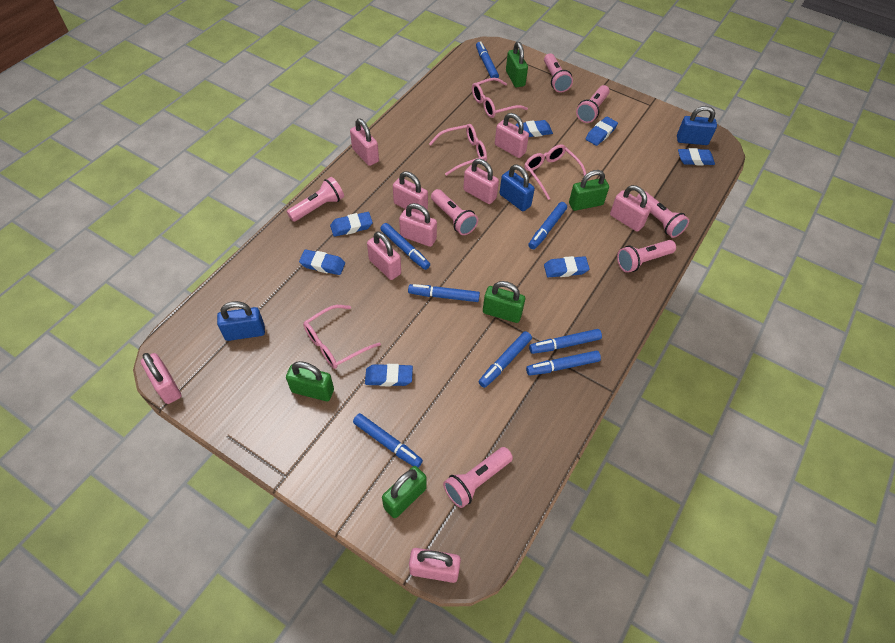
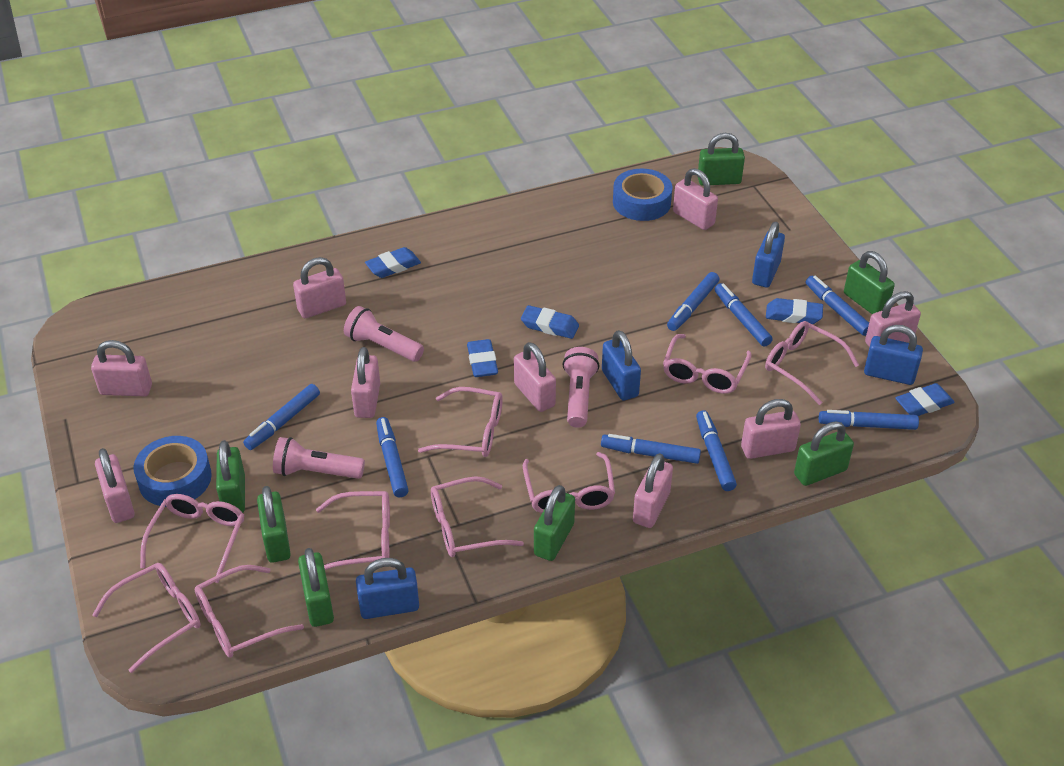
blue eraser: [299,250,345,275] [330,212,373,237] [365,364,413,386] [516,120,553,137] [544,256,590,277] [585,117,618,146] [678,148,715,165] = 7 -> [365,247,421,278] [467,339,498,377] [521,305,579,339] [766,298,823,324] [895,383,954,416] = 5
blue padlock: [217,301,265,341] [499,165,535,211] [677,106,717,145] = 3 -> [356,558,419,619] [602,330,641,401] [752,222,785,288] [864,325,923,385] = 4
blue tape: none = 0 -> [134,436,212,507] [613,169,673,221] = 2
green padlock: [286,361,334,401] [382,466,426,518] [483,281,525,323] [506,42,528,88] [569,170,609,211] = 5 -> [216,440,245,513] [257,486,291,563] [298,548,334,627] [534,485,575,561] [698,133,745,186] [794,422,854,486] [844,251,895,314] = 7
pink flashlight: [287,177,344,222] [431,189,478,235] [443,447,513,508] [544,53,573,92] [576,85,610,123] [617,240,676,273] [636,191,689,238] = 7 -> [273,437,365,479] [344,306,424,362] [562,347,599,428] = 3
pink glasses: [303,305,381,369] [429,124,487,176] [472,78,528,118] [524,144,588,200] = 4 -> [92,563,201,673] [140,494,244,583] [195,565,304,658] [316,491,390,570] [418,387,503,457] [431,476,524,557] [523,452,615,513] [663,334,752,394] [765,321,859,405] = 9

